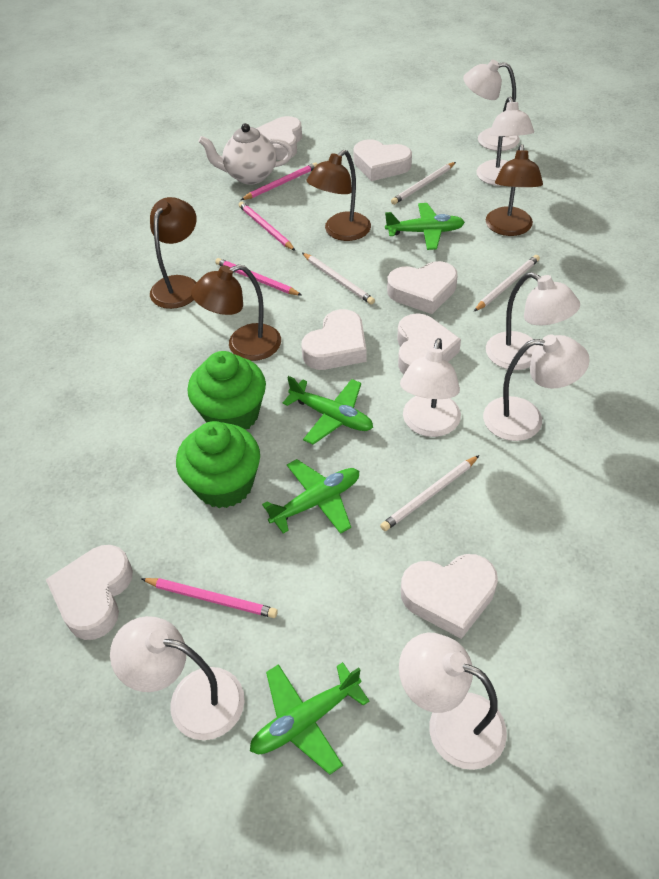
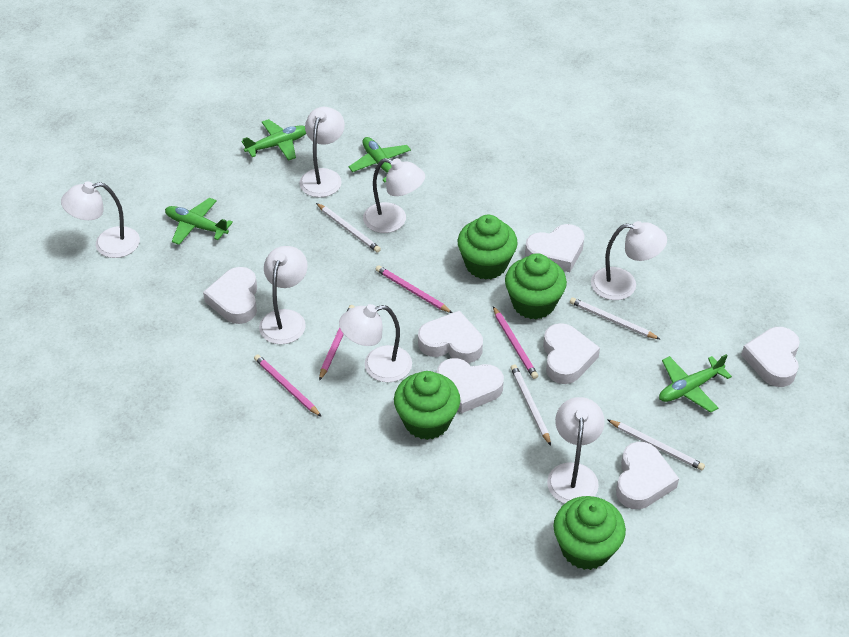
brown lamp: [150,197,197,309] [191,264,281,361] [306,150,371,241] [486,144,543,236] = 4 -> none = 0
green cupcake: [176,421,260,508] [188,351,266,430] = 2 -> [394,371,460,440] [458,215,518,280] [505,253,567,319] [553,496,626,570] = 4
white teapot: [198,123,293,185] = 1 -> none = 0

